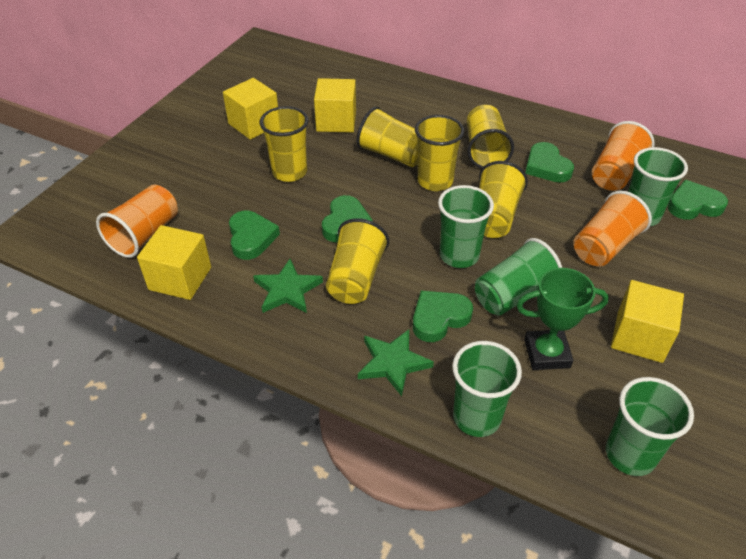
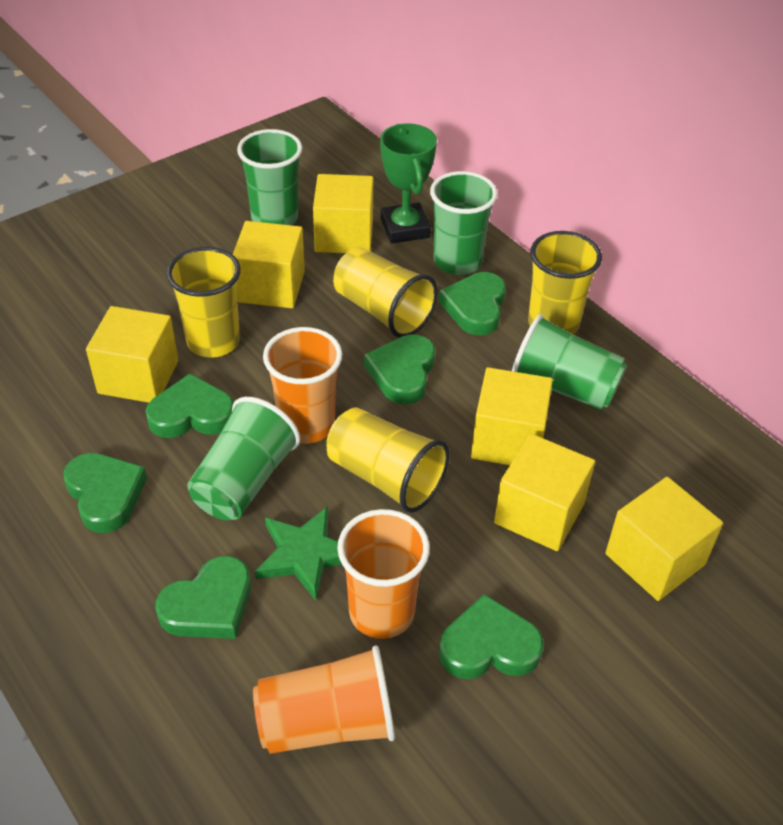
green cup: [438,185,494,268] [452,341,522,437] [475,238,562,316] [606,377,694,476] [628,147,688,226] = 5 -> [187,397,300,520] [237,129,302,225] [430,171,498,275] [512,314,627,410] = 4
green heart: [229,211,280,260] [322,195,373,242] [413,291,473,342] [525,142,574,183] [668,180,728,220] = 5 -> [63,453,147,533] [145,374,234,438] [156,556,251,639] [364,334,435,404] [439,272,506,335] [439,594,543,679] = 6
green star: [253,259,323,313] [358,329,434,396] = 2 -> [255,506,342,601] = 1
yellow cube: [137,225,211,300] [223,78,278,140] [314,78,356,133] [611,280,684,363] = 4 -> [86,306,178,403] [233,221,305,308] [313,174,373,253] [471,367,553,465] [494,434,595,551] [605,477,723,601] = 6
yellow cup: [260,106,309,182] [326,218,389,304] [356,107,418,167] [415,115,464,191] [467,105,514,169] [479,161,528,238] = 6 -> [166,247,241,358] [326,407,450,513] [333,247,438,338] [528,231,602,335] = 4

